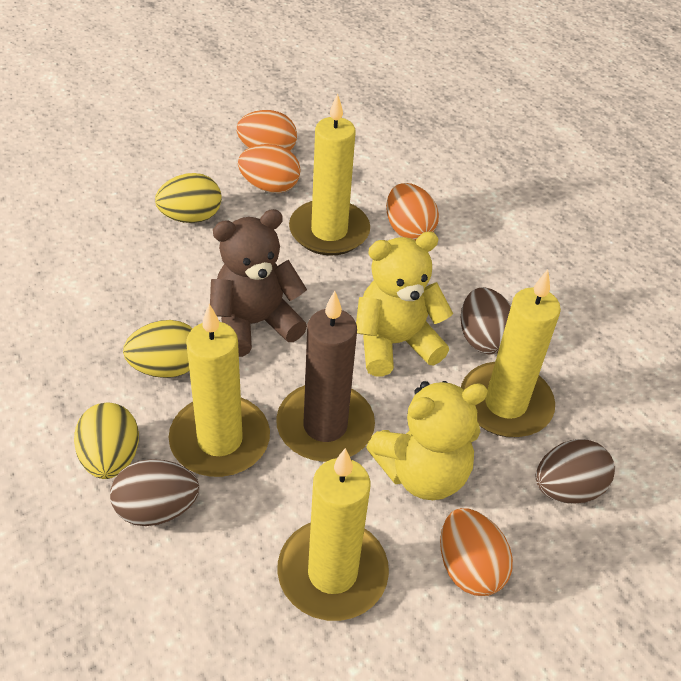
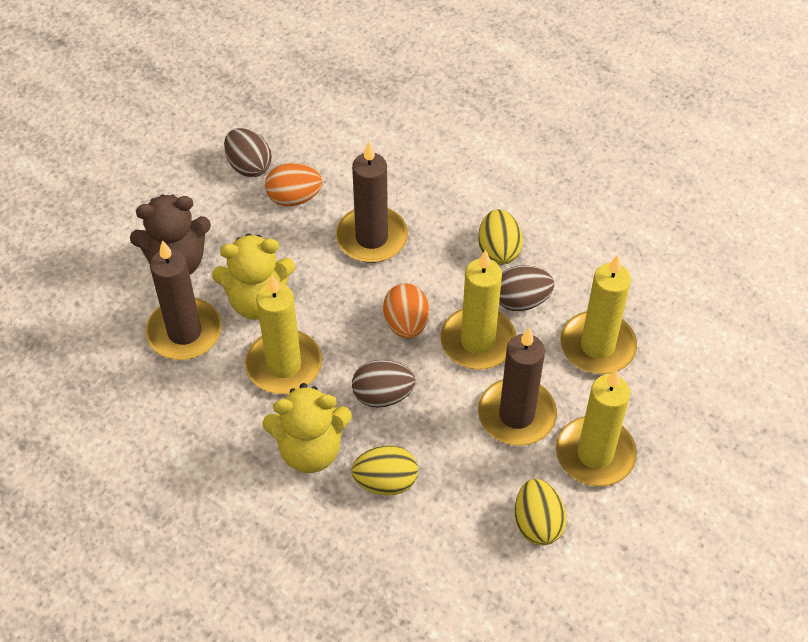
brown candle: [276,291,375,462] = 1 -> [145,240,222,360] [336,142,408,263] [478,328,557,446] = 3
orange egg: [237,110,297,151] [238,144,301,193] [386,183,439,240] [440,508,513,596] = 4 -> [265,163,322,206] [383,283,429,339] = 2

